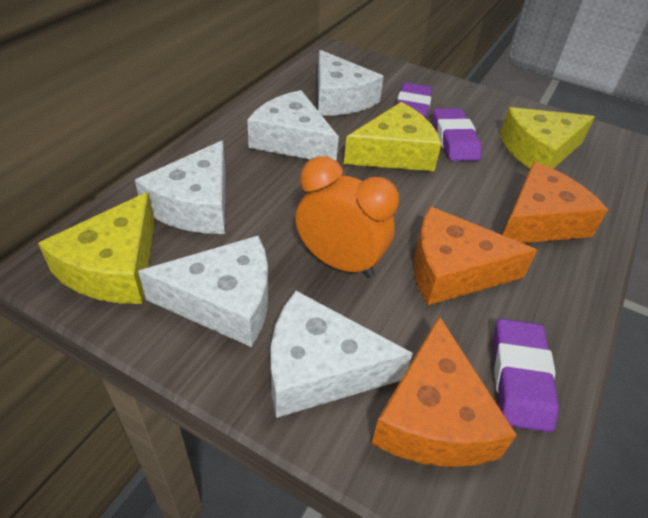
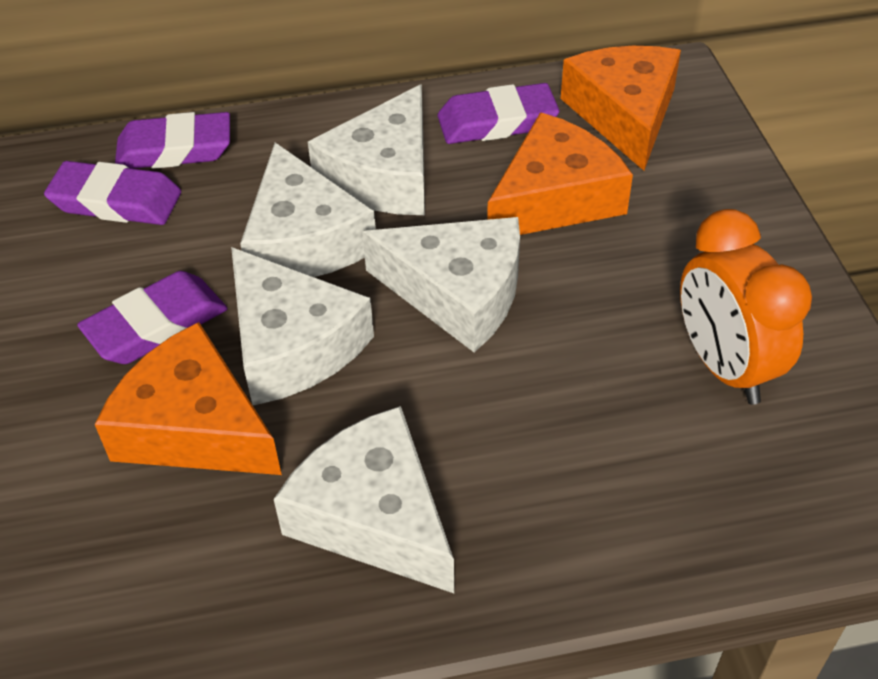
purple eraser: [397,82,432,118] [433,108,482,161] [493,318,559,432] = 3 -> [44,161,181,225] [77,271,228,364] [115,112,230,169] [437,83,559,144] = 4
yellow cheese: [38,192,155,304] [344,102,441,171] [500,107,595,169] = 3 -> none = 0

